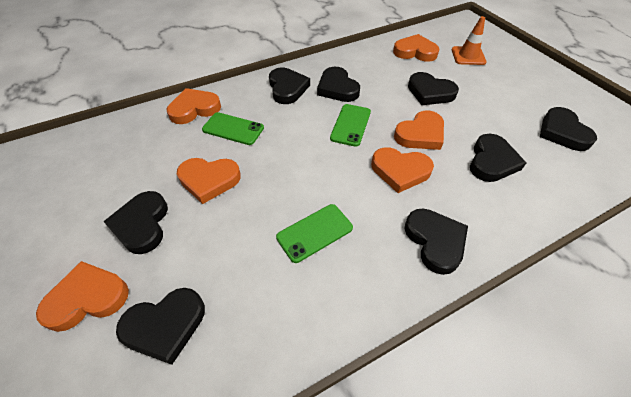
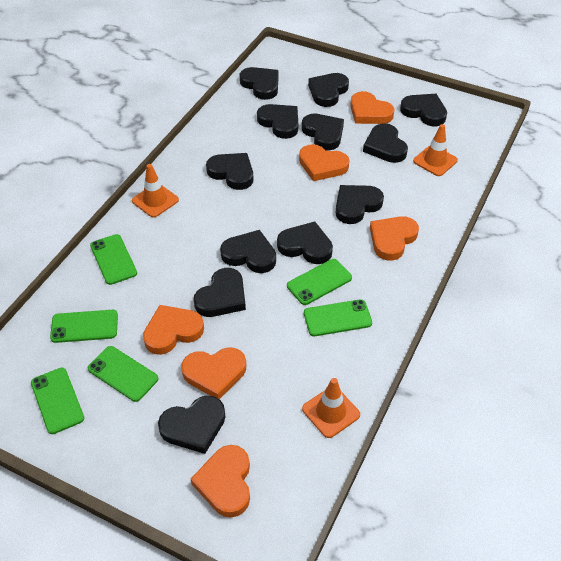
black heart: [103,191,168,254] [116,288,205,365] [269,68,310,104] [317,67,360,102] [404,209,468,275] [408,72,459,105] [470,134,526,182] [540,107,597,151] = 8 -> [158,396,225,454] [194,268,246,317] [206,153,253,190] [220,230,276,273] [240,67,279,100] [257,104,298,139] [277,222,333,264] [302,114,344,150] [308,73,349,107] [336,185,384,224] [363,123,408,163] [400,94,447,126] = 12
green phone: [202,112,264,145] [276,204,353,263] [330,104,371,147] = 3 -> [31,368,84,434] [50,310,118,343] [88,346,158,402] [90,234,137,285] [287,259,352,305] [304,299,372,336] = 6
orange traffic cone: [452,16,487,65] = 1 -> [132,164,179,218] [302,378,360,438] [413,124,458,176] = 3

